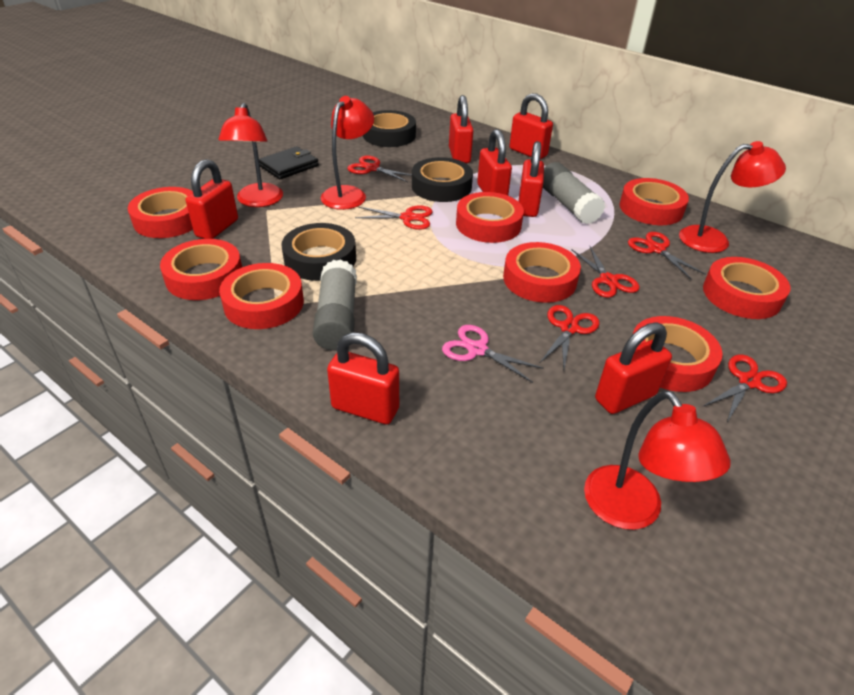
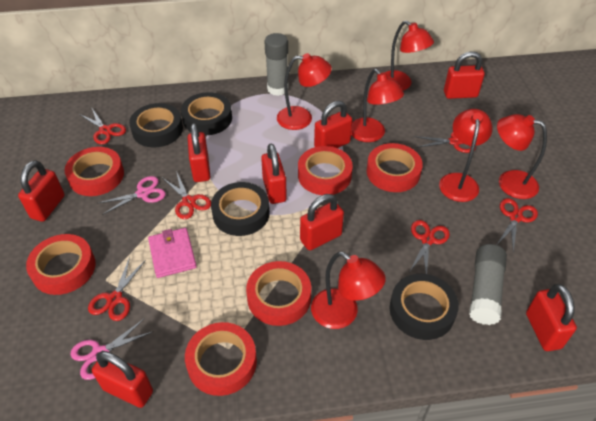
black tape: [281,223,356,281] [363,110,416,147] [412,157,473,202] = 3 -> [129,103,183,148] [181,92,232,135] [211,182,270,236] [390,274,459,340] = 4
black wallet: [259,146,319,179] = 1 -> none = 0
pink scissors: [442,325,544,383] = 1 -> [70,318,154,380] [98,176,166,215] = 2
pink wallet: none = 0 -> [148,228,197,278] = 1
red lamp: [218,103,283,207] [321,96,374,210] [584,391,731,530] [679,141,786,253] = 4 -> [277,53,332,130] [311,252,386,329] [351,69,404,142] [385,20,434,91] [439,109,493,202] [497,114,547,199] = 6
red padlock: [186,159,238,239] [327,332,399,424] [449,95,473,163] [477,129,512,196] [509,93,553,159] [519,141,544,217] [595,323,672,414] = 7 -> [18,160,65,222] [92,351,153,408] [188,123,210,182] [261,144,287,204] [300,194,344,250] [314,101,352,148] [444,51,485,99] [526,284,577,351] = 8
red tape: [128,187,193,238] [160,239,242,300] [219,263,304,329] [456,192,524,243] [503,242,581,303] [620,178,689,225] [632,316,723,392] [703,257,791,319] = 8 -> [26,234,95,295] [64,147,124,196] [185,322,257,396] [246,261,311,326] [298,146,353,195] [367,143,423,192] = 6

